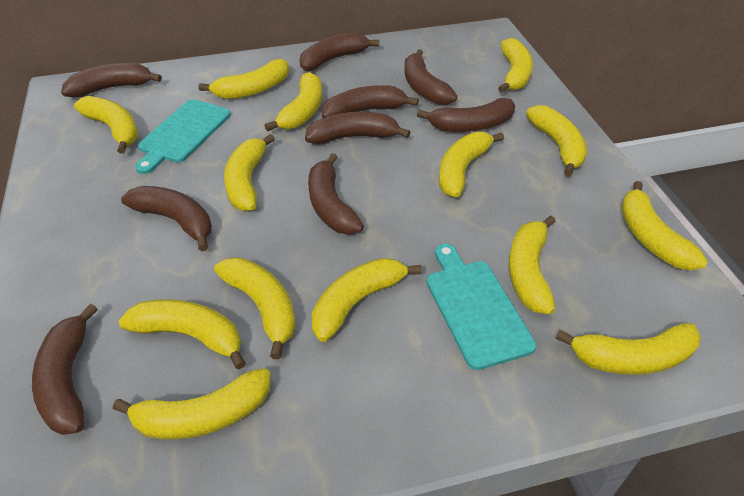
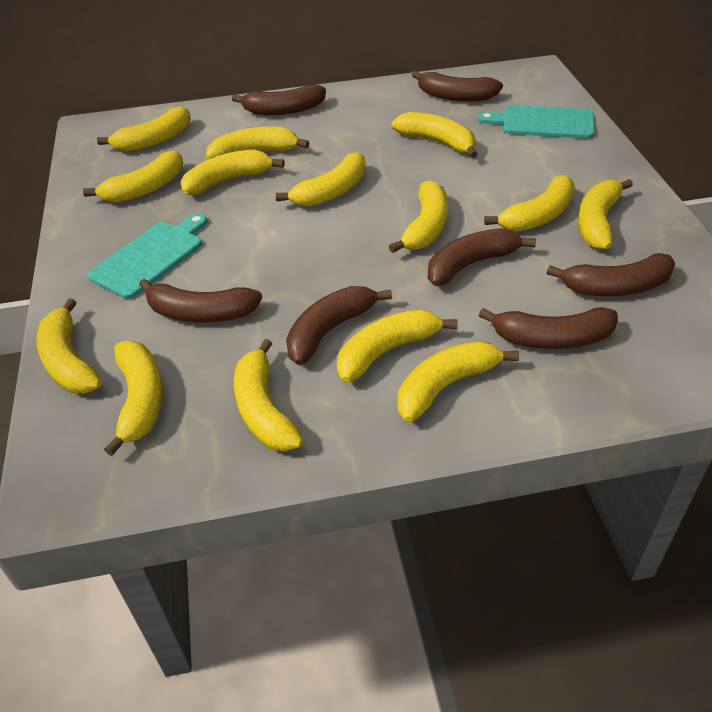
brown banana: [32,304,98,435] [61,63,162,98] [121,186,212,251] [300,32,379,71] [305,112,411,144] [308,153,364,235] [322,85,419,118] [404,49,457,105] [417,98,515,132] = 9 -> [139,279,262,323] [232,85,326,115] [286,286,392,365] [412,71,503,101] [428,228,536,286] [479,307,618,349] [547,253,675,296] = 7

